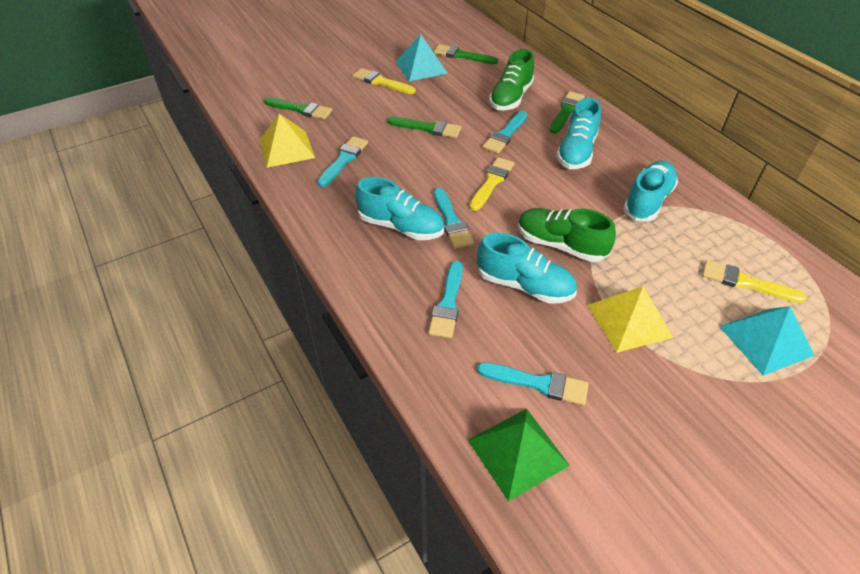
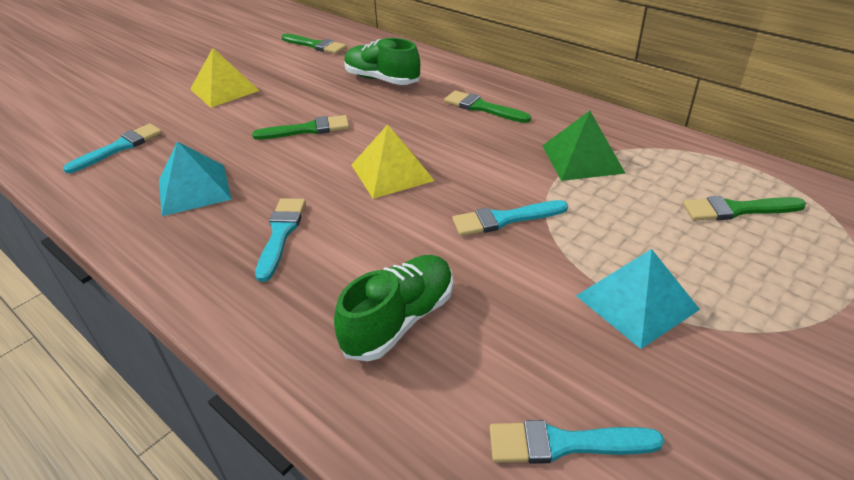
turquoise brush: [317,136,368,187] [428,261,463,338] [434,188,474,249] [477,362,589,405] [483,111,528,153] = 5 -> [63,123,162,173] [255,198,306,282] [452,200,568,236] [489,420,664,464] = 4
turquoise shoe: [355,177,444,240] [477,233,577,304] [556,98,601,169] [623,161,678,221] = 4 -> none = 0
yellow brush: [353,68,416,94] [469,157,514,211] [702,260,806,303] = 3 -> none = 0

